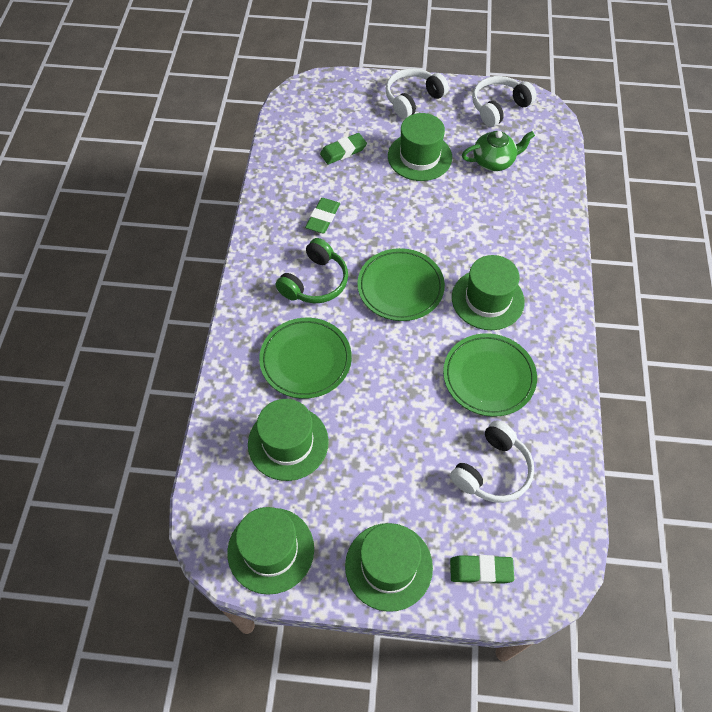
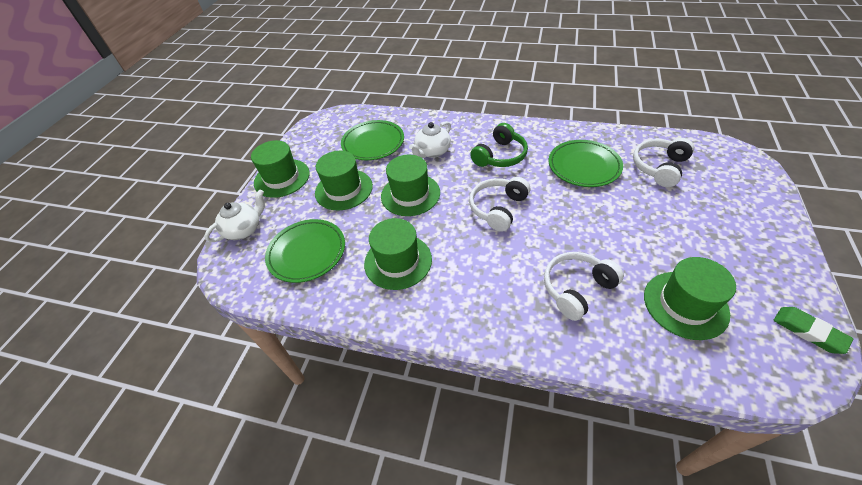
green eraser: [305,198,340,233] [320,133,367,164] [450,555,514,584] = 3 -> [774,307,854,354] = 1
green teapot: [462,131,535,171] = 1 -> none = 0
white teapot: none = 0 -> [204,189,265,242] [409,121,451,158] = 2

